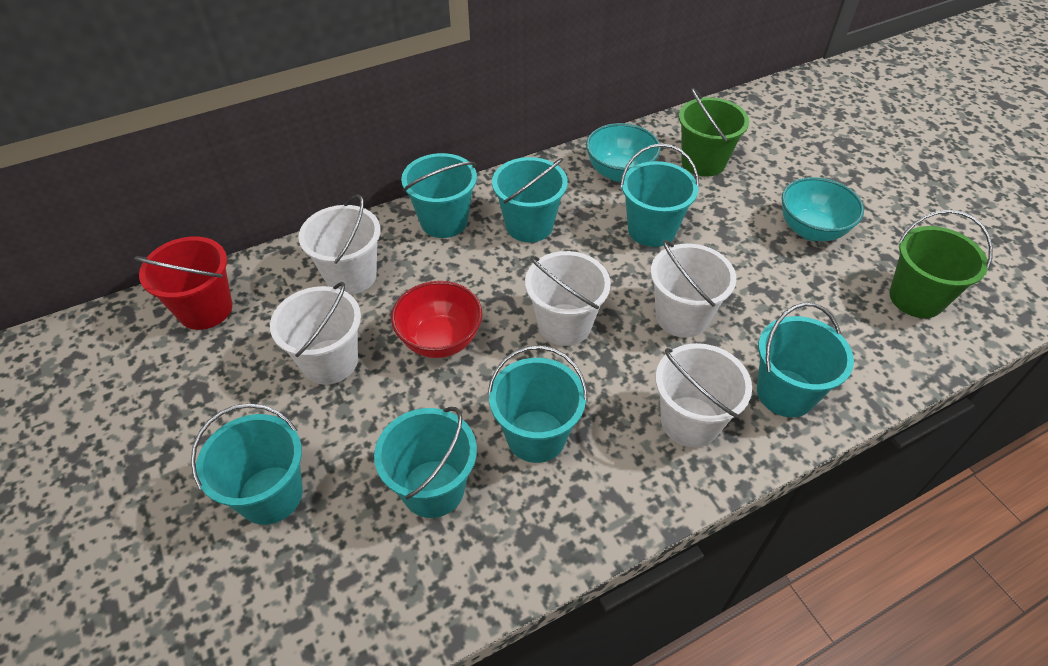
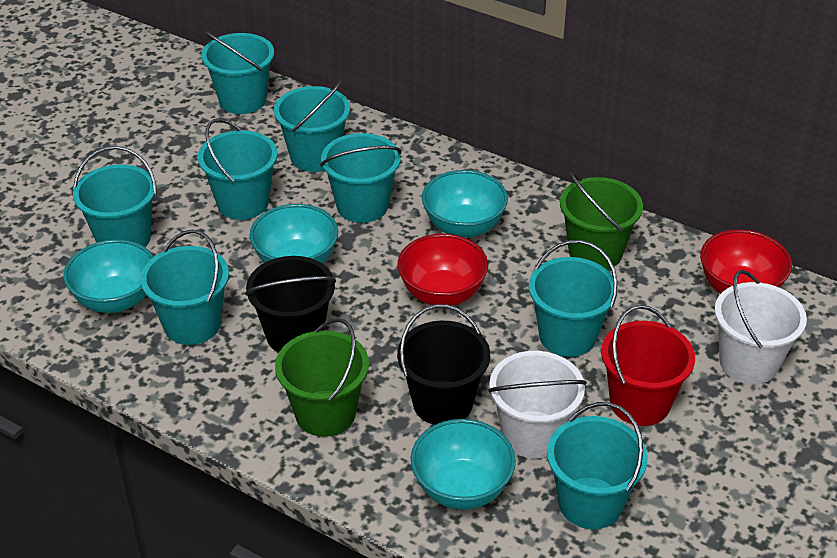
black bucket: none = 0 -> [245,256,336,353] [397,304,490,425] = 2
red bowl: [391,281,482,358] = 1 -> [397,234,488,306] [700,229,792,294] = 2
turquoise bowl: [586,123,660,182] [782,177,864,241] = 2 -> [63,239,154,313] [250,204,338,264] [410,419,516,510] [422,170,508,238] = 4
turquoise bucket: [191,403,303,525] [374,407,477,518] [401,153,477,238] [488,345,588,463] [492,157,568,242] [620,144,699,247] [757,303,854,417] = 7 -> [73,146,157,247] [140,230,229,345] [198,119,277,220] [201,32,274,114] [274,81,350,172] [320,133,401,223] [529,240,618,357] [547,402,648,529] = 8
white bucket: [270,282,361,385] [299,194,381,295] [525,251,611,346] [650,240,736,338] [655,343,752,447] = 5 -> [488,351,587,458] [715,270,807,384] = 2

